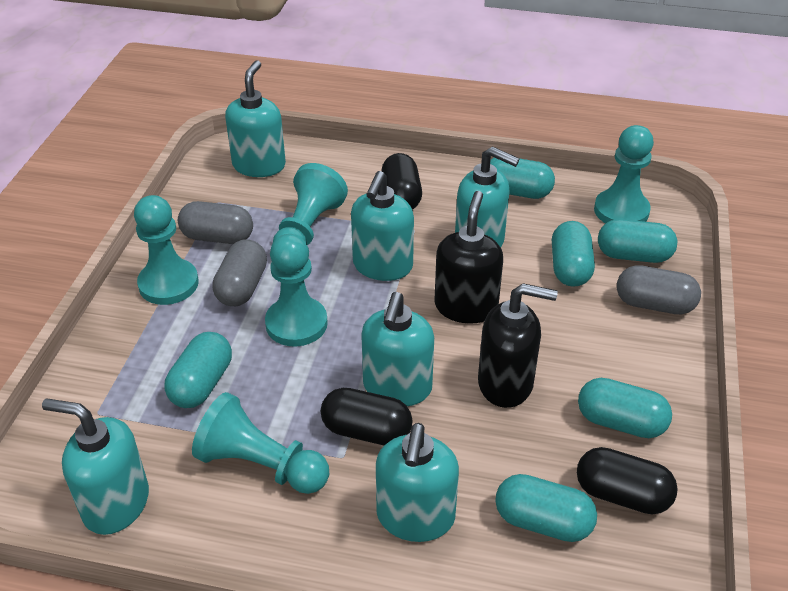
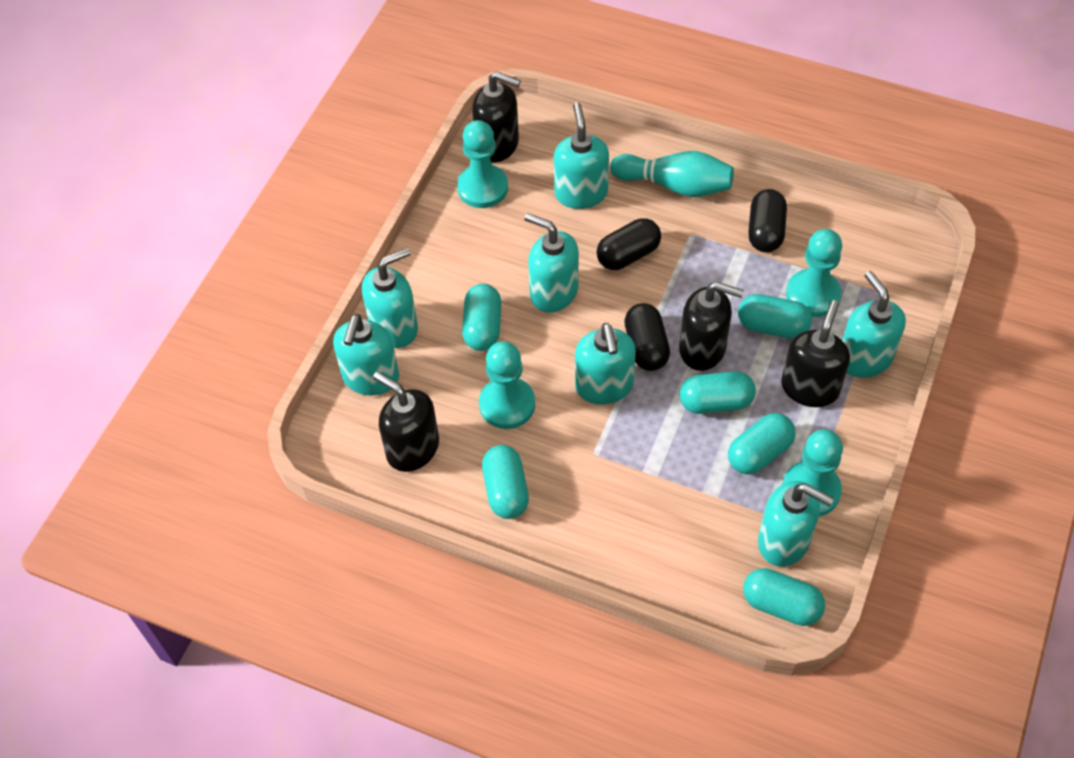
black soap dispenser: [434,191,503,323] [478,283,558,408] = 2 -> [373,372,439,472] [472,71,521,163] [679,281,744,371] [781,300,850,407] = 4
grey capsule: [178,201,253,244] [212,239,267,306] [617,265,701,314] = 3 -> none = 0
turquoise bowling pin: none = 0 -> [610,151,734,197] = 1
turquoise pawn: [134,195,199,305] [192,392,329,494] [265,234,328,347] [273,163,348,245] [594,125,654,223] = 5 -> [457,120,508,208] [479,341,535,429] [782,429,843,517] [786,229,842,317] = 4
turquoise soap dispenser: [42,398,149,535] [225,60,286,177] [351,171,414,281] [361,292,434,406] [376,423,459,542] [455,146,520,247] = 6 -> [333,314,399,396] [362,248,418,348] [524,213,579,313] [554,102,609,209] [575,323,636,404] [758,481,834,567] [842,271,906,378] = 7

